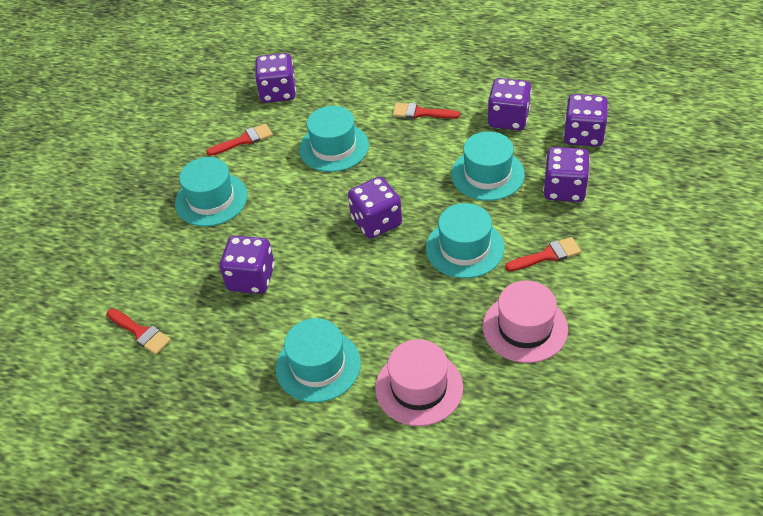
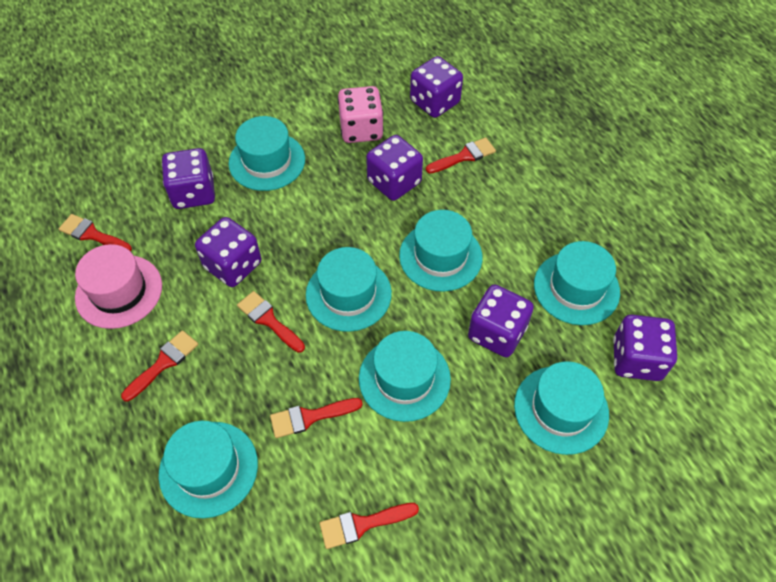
pink dice: none = 0 -> [338,86,383,143] = 1
pink hat: [375,339,463,426] [483,281,568,363] = 2 -> [75,244,162,329] = 1
red brush: [107,309,171,355] [206,123,273,156] [392,103,460,119] [505,237,581,271] = 4 -> [59,214,132,251] [121,330,198,402] [237,291,305,353] [270,398,363,438] [320,503,419,549] [426,137,496,173] = 6
turquoise hat: [175,157,248,227] [276,318,361,402] [299,106,369,172] [426,203,504,278] [451,131,525,201] = 5 -> [159,421,258,518] [229,116,305,191] [306,247,392,332] [359,331,451,422] [399,210,482,292] [514,361,609,455] [534,241,620,325] = 7

